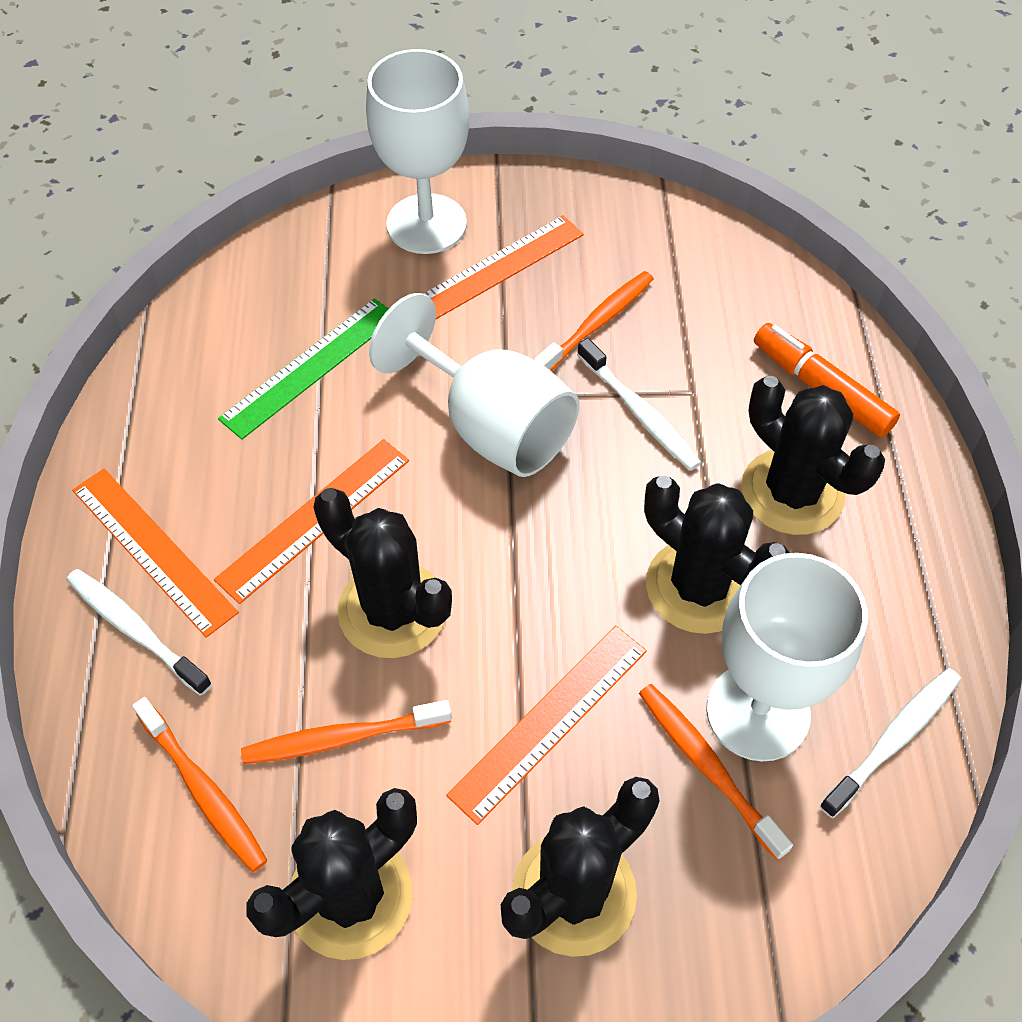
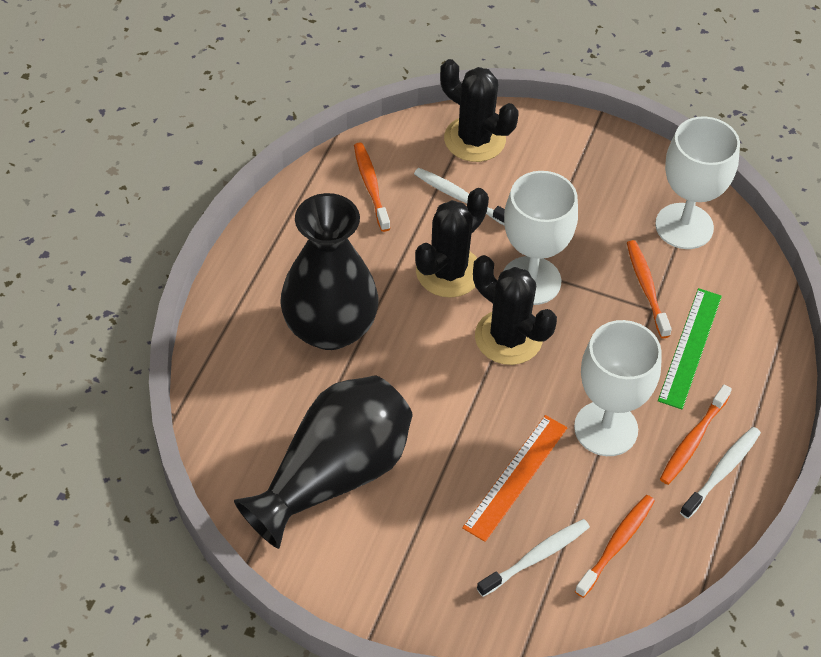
black cactus: [247,788,417,960] [313,488,452,658] [501,777,660,957] [644,475,790,634] [741,376,885,535] = 5 -> [415,188,489,298] [440,59,518,162] [473,255,557,365] = 3
black vase: none = 0 -> [234,376,413,549] [280,193,379,350] = 2
orange marker: [754,323,900,438] = 1 -> none = 0
orange ruler: [72,468,239,638] [214,439,409,604] [423,215,583,319] [446,626,647,825] = 4 -> [462,415,567,542] = 1

